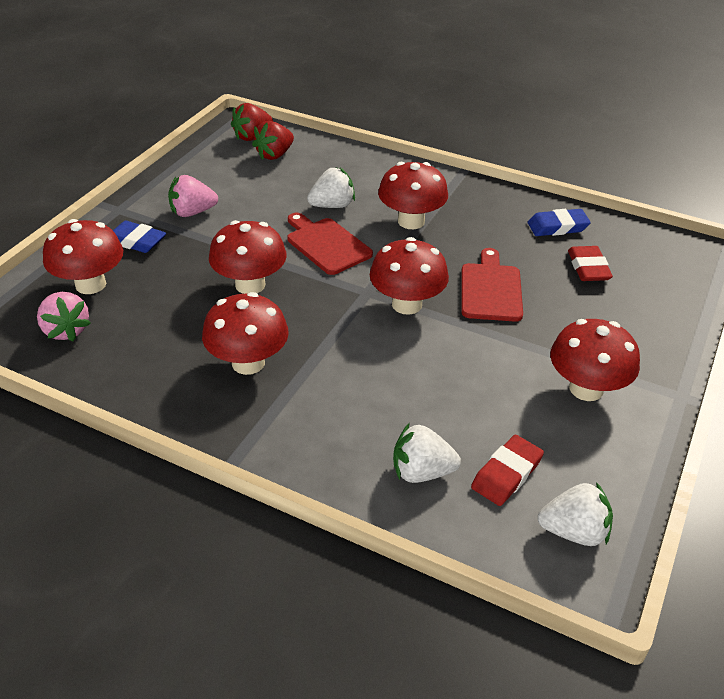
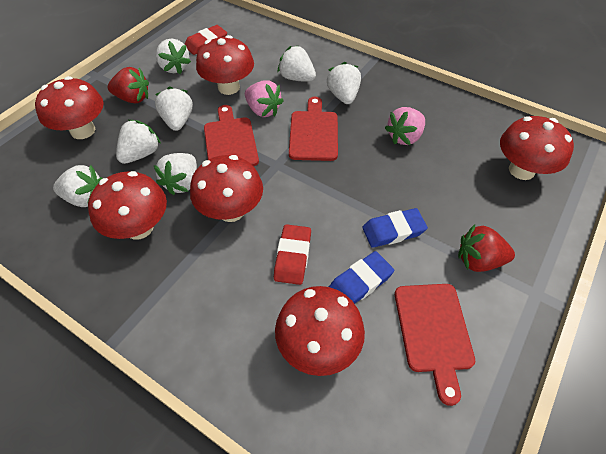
red cutting board: [287,213,373,275] [461,248,523,322] = 2 -> [204,105,259,166] [289,97,338,161] [395,284,475,406] = 3
white strawberry: [307,167,355,208] [393,423,461,483] [538,482,613,546] = 3 -> [53,165,103,207] [116,120,161,164] [154,153,197,195] [155,86,193,131] [156,39,191,74] [278,46,316,82] [327,62,361,104] = 7

